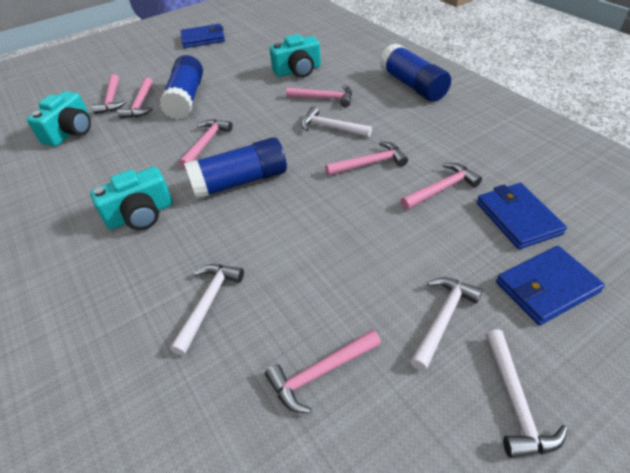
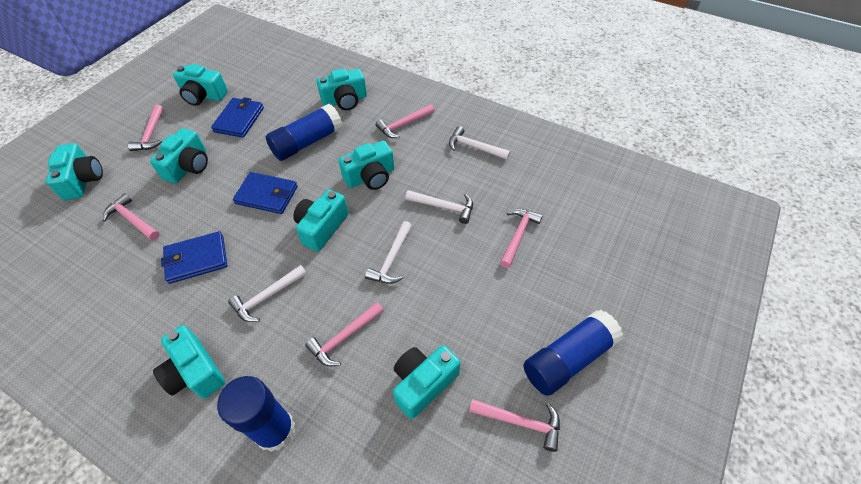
pink hammer: [92,74,127,114] [117,78,153,119] [179,119,233,169] [265,329,381,413] [286,85,352,107] [325,141,408,176] [400,163,482,210] = 7 -> [103,193,160,241] [128,105,163,151] [305,302,384,366] [376,104,434,138] [469,399,560,452] [500,209,543,268] = 6
turquoise camera: [27,91,91,147] [90,167,173,230] [269,34,321,78] = 3 -> [46,143,103,200] [150,128,208,184] [153,325,225,398] [173,64,228,106] [293,190,348,251] [316,68,367,110] [338,141,394,190] [393,345,461,419] = 8

